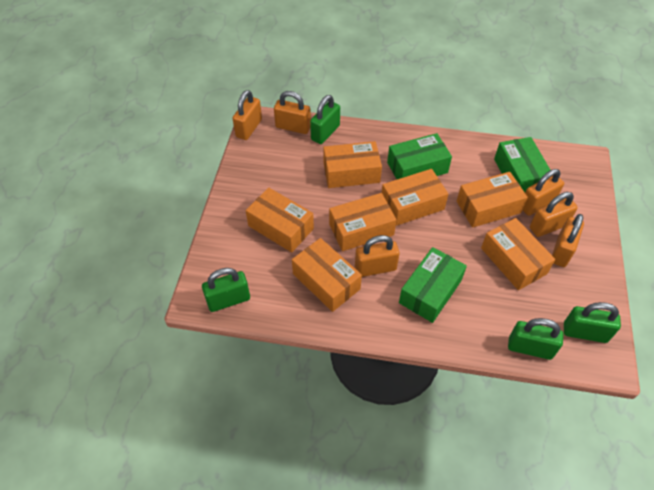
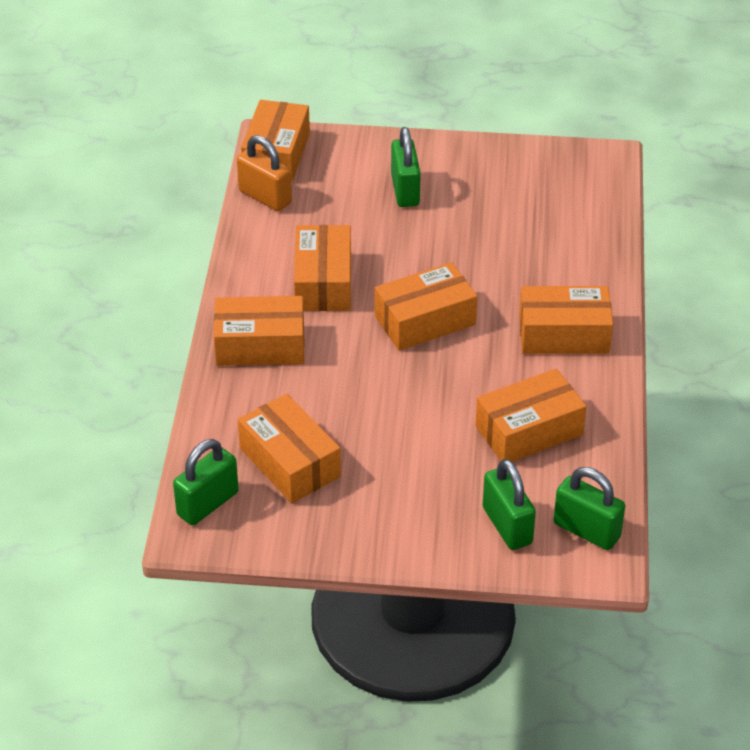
green box: [387,133,452,179] [399,247,467,323] [494,137,550,192] = 3 -> none = 0
orange padlock: [232,90,262,140] [274,91,311,134] [355,235,400,277] [523,169,564,216] [530,192,578,237] [552,214,584,267] = 6 -> [237,135,292,211] = 1

